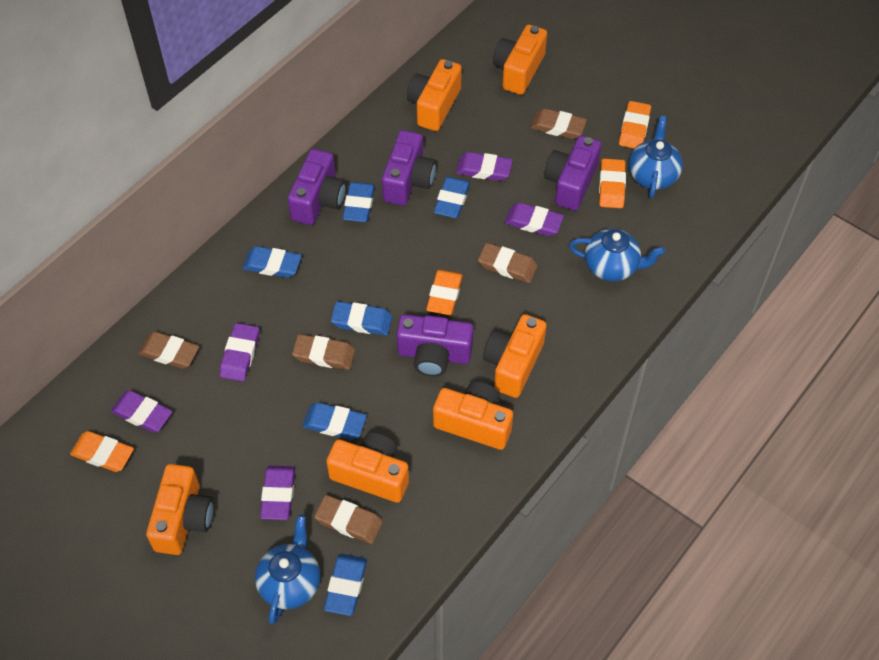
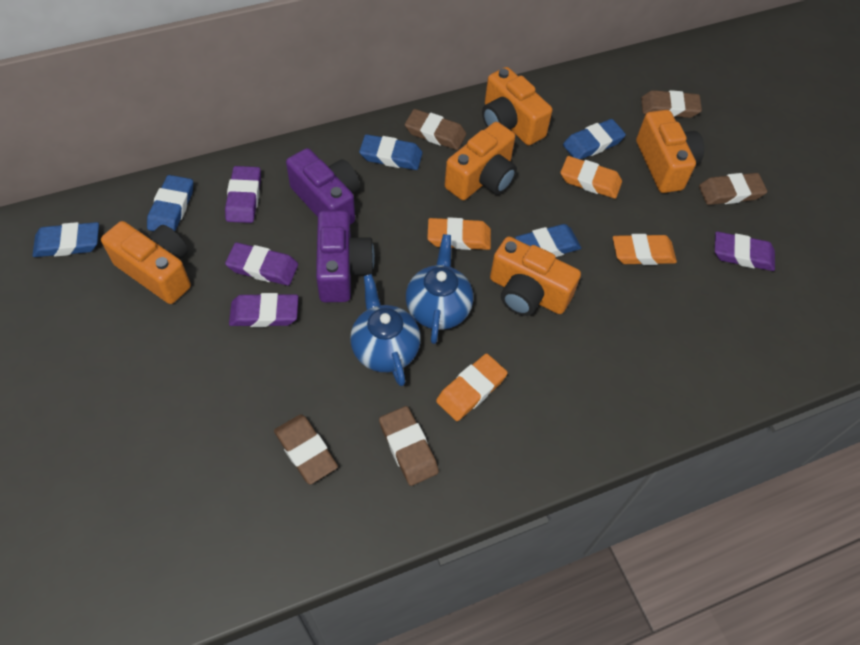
blue eraser: [243,246,302,278] [303,403,367,439] [324,554,367,616] [331,301,392,335] [343,182,375,222] [434,177,470,218] = 6 -> [32,222,99,257] [147,175,193,231] [359,134,423,170] [515,224,581,257] [563,119,626,160] = 5
blue teapot: [255,515,320,625] [569,229,665,282] [629,116,683,198] = 3 -> [350,274,421,386] [406,234,473,344] = 2
orange camera: [146,464,214,555] [326,433,409,503] [407,59,462,131] [433,382,513,450] [483,314,547,398] [493,25,547,95] = 6 -> [101,221,191,304] [445,122,517,200] [482,67,552,145] [490,236,581,316] [636,110,704,193] = 5
purple camera: [288,149,346,225] [382,130,436,206] [397,314,474,377] [544,135,601,211] = 4 -> [286,148,360,224] [316,210,375,302] = 2
purple eraser: [111,390,173,433] [220,323,259,382] [260,466,295,520] [456,152,513,181] [505,203,564,236] = 5 -> [225,166,261,223] [225,243,298,286] [229,293,298,327] [715,231,775,271] = 4

